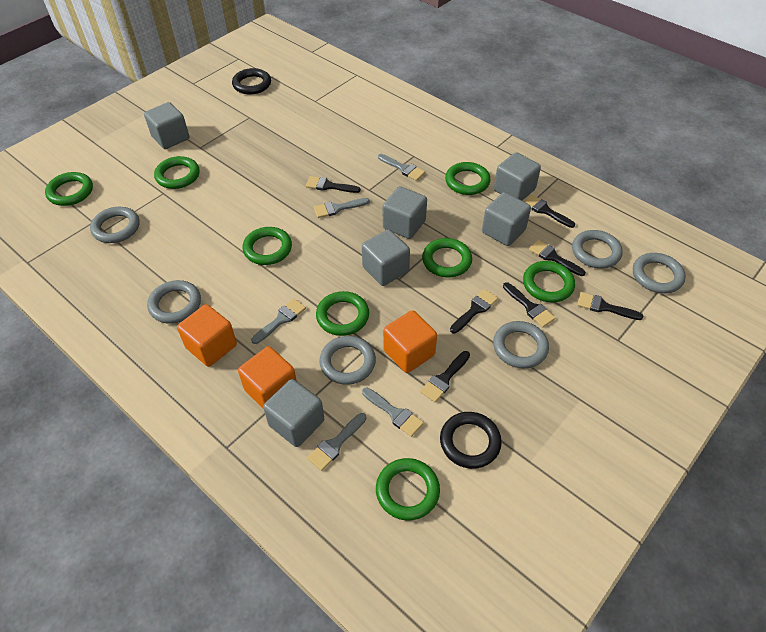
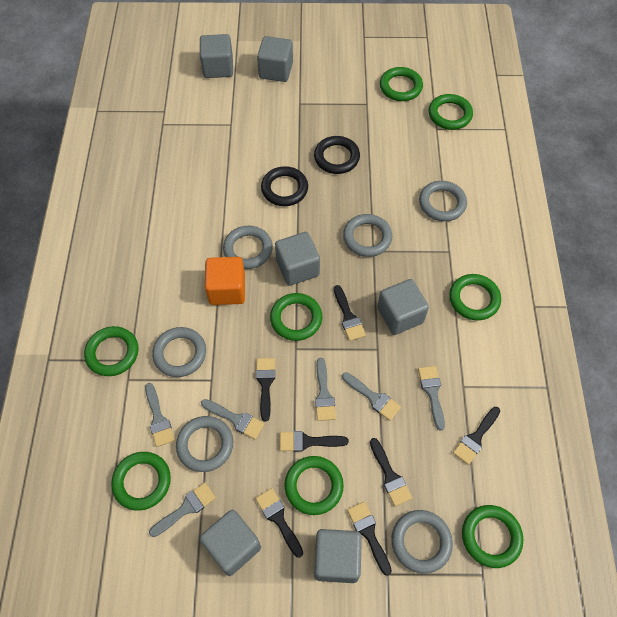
grey brush: [251,299,306,344] [307,413,366,471] [314,198,370,218] [362,388,424,437] [378,154,425,181] = 5 -> [145,383,175,447] [149,482,216,537] [201,399,264,439] [315,358,336,421] [342,372,401,421] [418,366,445,430] = 6
orange cube: [177,304,237,367] [238,346,297,408] [383,310,437,373] = 3 -> [205,257,245,305] = 1

